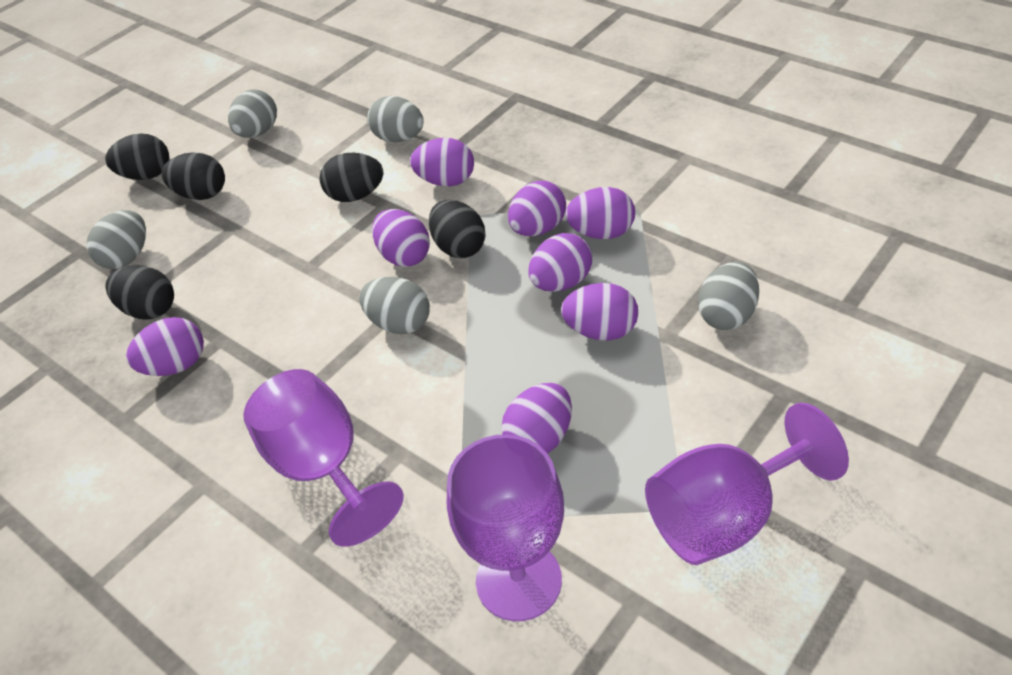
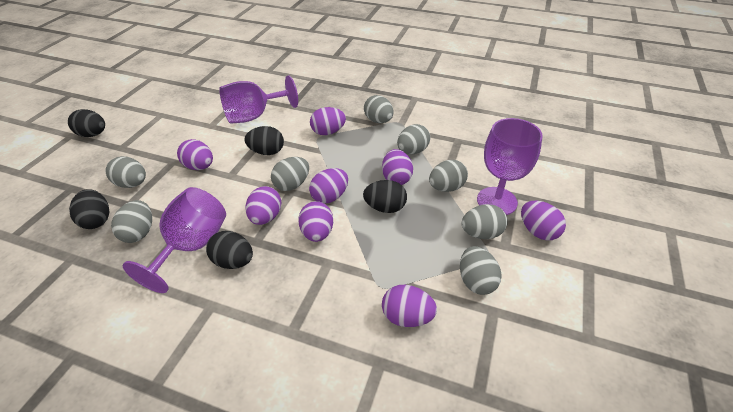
grey egg: [87,210,146,269] [228,89,277,138] [359,277,430,334] [367,96,424,142] [698,262,759,330] = 5 -> [106,156,146,188] [111,200,152,243] [271,157,309,191] [364,95,394,123] [397,124,430,154] [429,160,468,192] [460,246,501,295] [462,204,508,239] = 8

